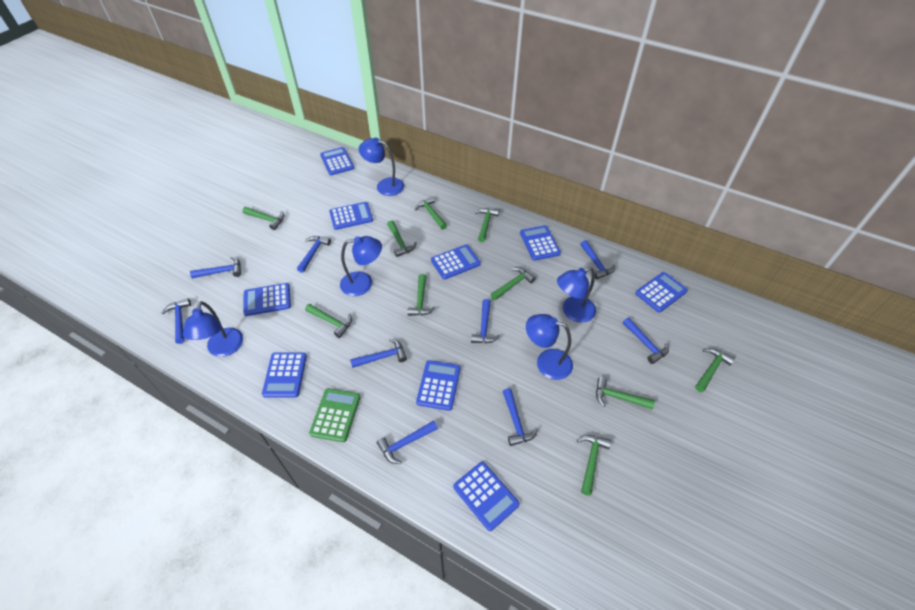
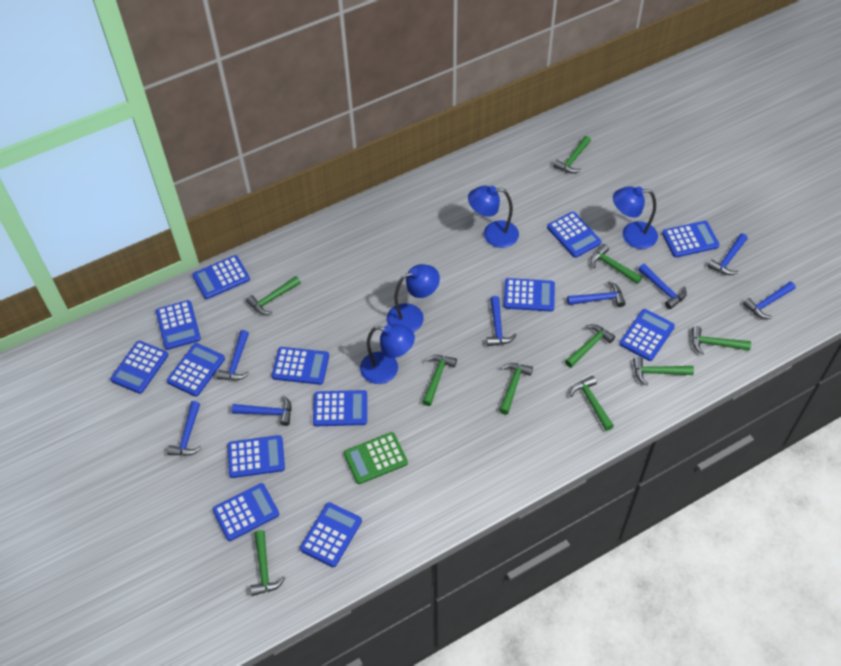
blue calculator: [243,283,291,316] [262,352,307,398] [320,147,354,175] [329,202,373,230] [416,360,460,411] [431,244,481,279] [453,462,520,531] [520,225,561,261] [635,272,688,313] = 9 -> [110,341,168,394] [156,300,201,350] [167,343,225,397] [192,255,250,299] [212,483,279,541] [228,435,285,478] [272,347,329,385] [300,502,362,567] [313,390,367,426] [504,278,555,312] [547,212,602,258] [619,309,675,361] [662,221,720,258] = 13
blue hammer: [162,298,191,344] [190,257,241,278] [297,236,331,273] [350,338,407,368] [377,421,438,464] [471,299,500,343] [503,388,538,446] [580,240,615,279] [623,318,669,364] = 9 -> [167,401,201,456] [217,330,250,380] [232,396,292,426] [486,296,517,346] [567,281,626,307] [638,264,687,309] [708,234,748,275] [743,282,796,319] = 8
blue lamp: [183,301,243,357] [340,236,382,296] [358,138,404,196] [526,314,573,380] [557,267,596,323] = 5 -> [360,324,415,384] [387,264,440,332] [468,186,519,248] [613,186,658,249] = 4

